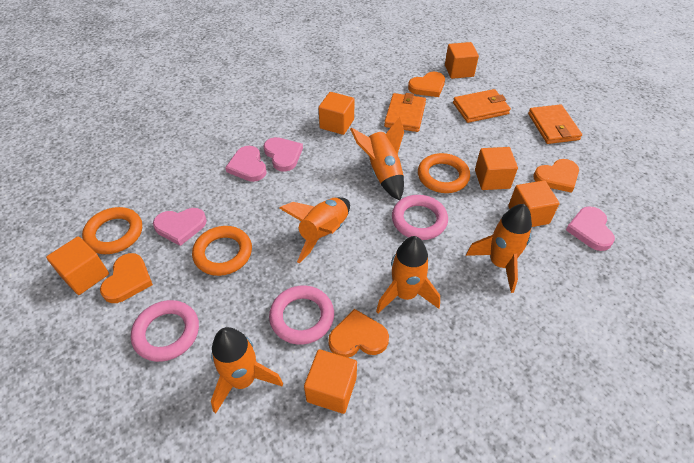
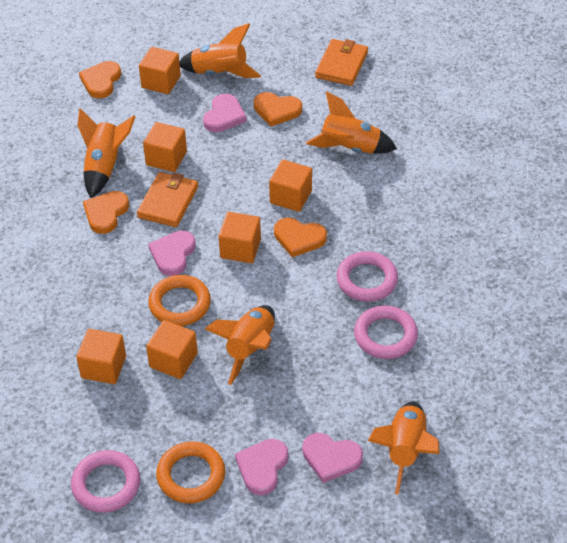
orange ring: [82,207,142,254] [192,226,252,276] [418,153,470,193] = 3 -> [148,275,211,326] [156,441,225,503] = 2
orange wallet: [384,93,426,132] [453,89,511,123] [528,104,582,144] = 3 -> [137,172,198,227] [315,39,368,86] = 2

